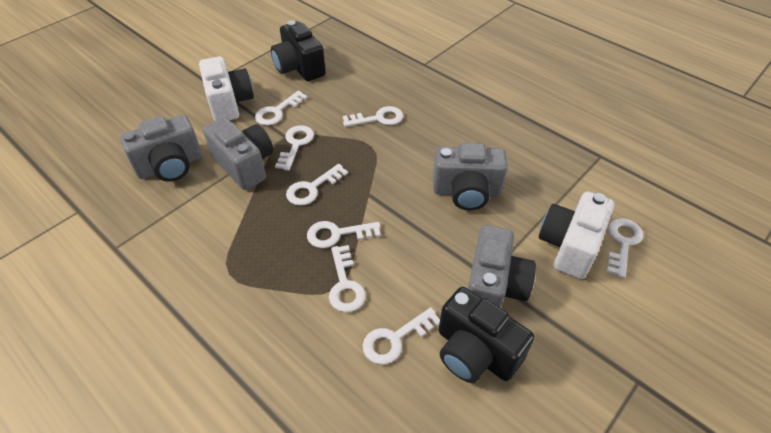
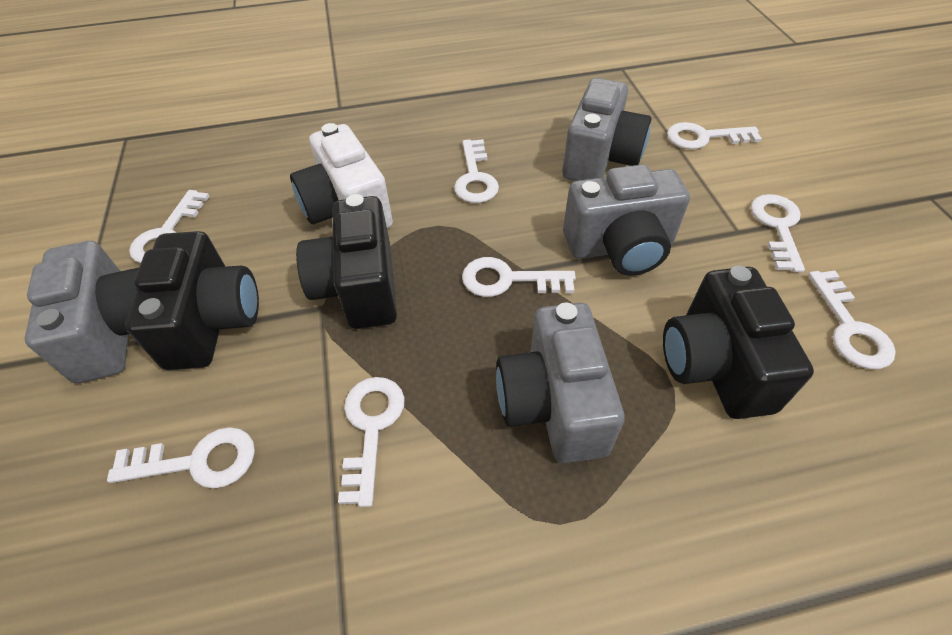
black camera: [271,20,326,81] [439,287,534,383] = 2 -> [125,231,259,370] [296,194,397,329] [663,266,814,419] = 3
white camera: [199,56,254,121] [539,191,614,279] = 2 -> [290,123,393,229] = 1

